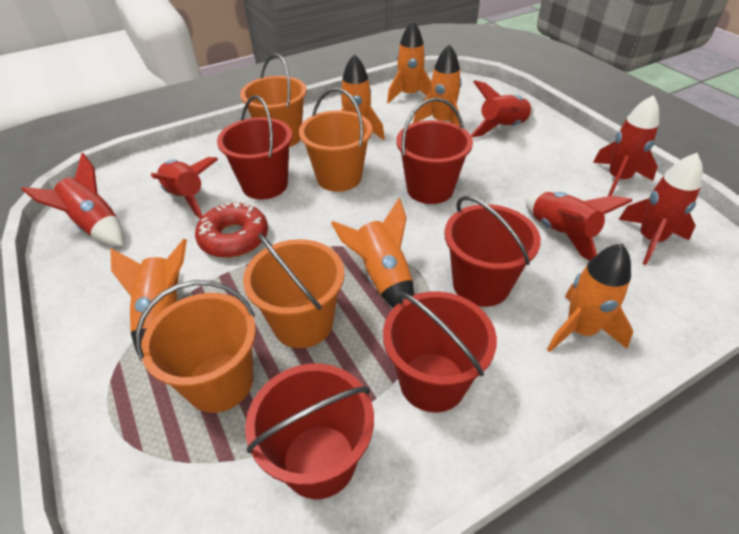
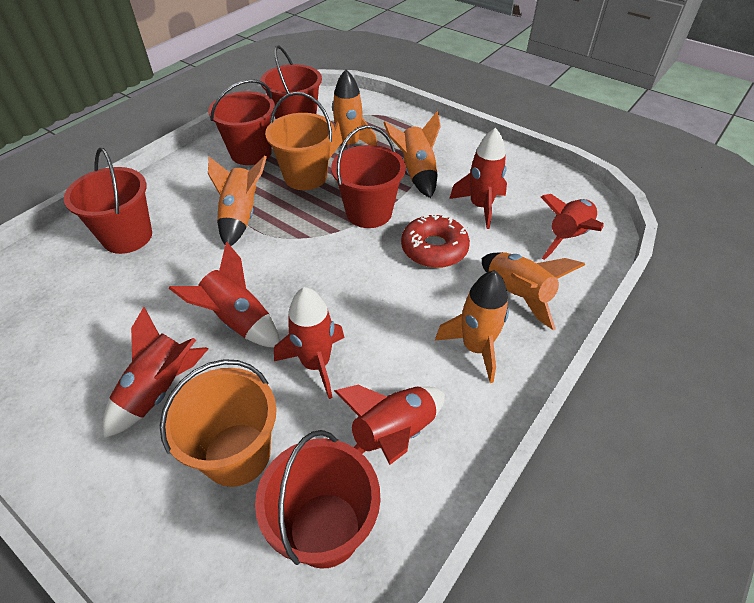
orange bucket: [136,280,256,413] [240,53,307,147] [243,233,344,348] [299,88,372,192] = 4 -> [160,359,277,487] [265,92,335,190] = 2
orange rocket: [110,239,187,362] [331,198,414,308] [340,54,385,140] [387,20,431,104] [413,44,462,126] [547,243,633,352] = 6 -> [208,155,267,246] [329,69,378,159] [384,111,441,198] [435,270,509,383] [482,252,585,330] = 5

